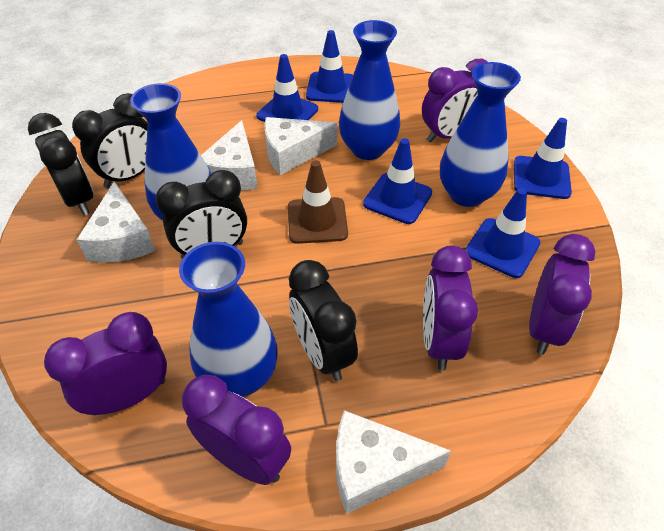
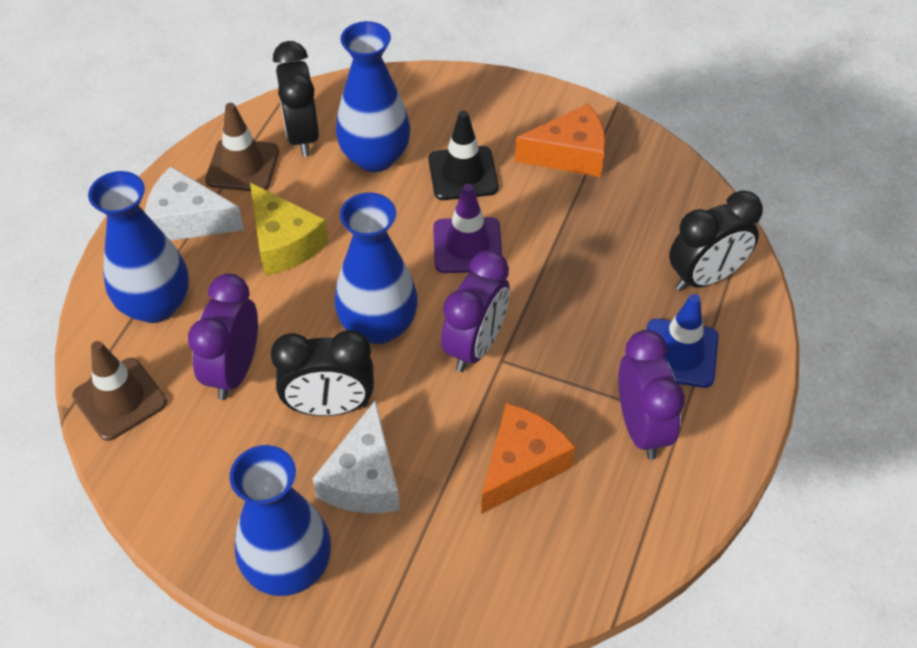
black clock: [28,113,93,215] [72,93,148,188] [155,170,247,259] [289,260,358,381] = 4 -> [271,330,374,416] [273,41,319,157] [669,190,763,291] = 3
black traffic cone: none = 0 -> [428,111,499,200] = 1
blue traffic cone: [256,54,318,122] [306,30,353,103] [363,138,432,224] [465,188,540,278] [514,118,572,199] = 5 -> [647,294,719,388] = 1
brown traffic cone: [288,160,348,244] = 1 -> [72,341,167,441] [205,103,279,191] = 2
orange cheese: none = 0 -> [481,403,575,514] [515,104,606,177] = 2
purple clock: [44,312,167,415] [182,375,291,485] [422,59,488,142] [423,245,478,370] [529,234,595,355] = 5 -> [188,273,258,400] [441,250,510,372] [618,330,685,460] = 3
purple traffic cone: none = 0 -> [433,184,502,273] = 1
white cheese: [77,181,155,263] [201,120,258,190] [264,117,337,175] [336,410,451,514] = 4 -> [145,167,244,241] [312,400,400,513] = 2
yellow cheese: none = 0 -> [250,183,329,276] = 1

